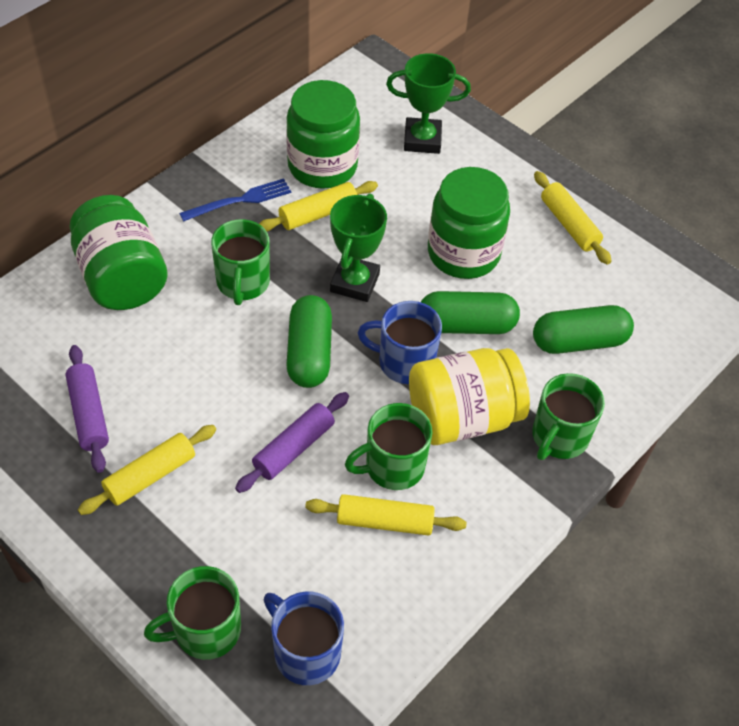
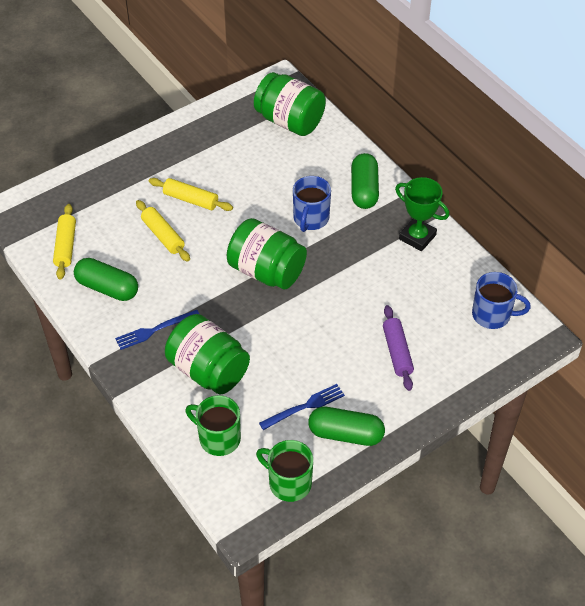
blue fork: [179,178,291,222] = 1 -> [115,310,199,350] [259,384,345,430] = 2
green mug: [144,566,241,660] [211,219,270,305] [345,403,433,490] [532,373,605,460] = 4 -> [185,395,241,456] [256,440,313,502] = 2
green trophy: [330,193,387,302] [386,53,471,154] = 2 -> [395,177,449,251] = 1
purple rolling pin: [66,345,109,473] [235,392,349,493] = 2 -> [383,305,414,391] = 1
yellow jar: [409,348,530,445] = 1 -> none = 0
yellow rolling pin: [78,425,216,515] [259,181,378,231] [305,494,467,536] [534,171,612,265] = 4 -> [53,204,76,280] [136,200,190,262] [149,178,233,211] = 3

